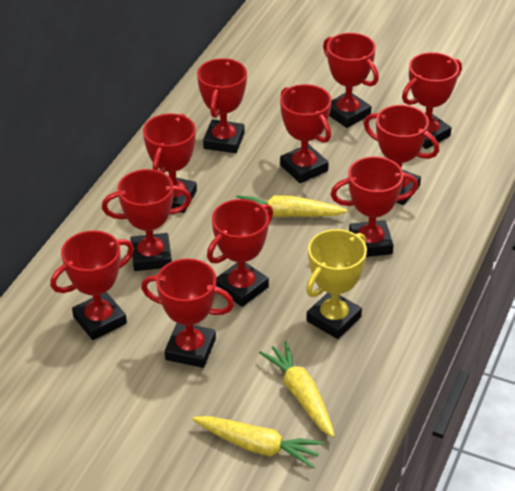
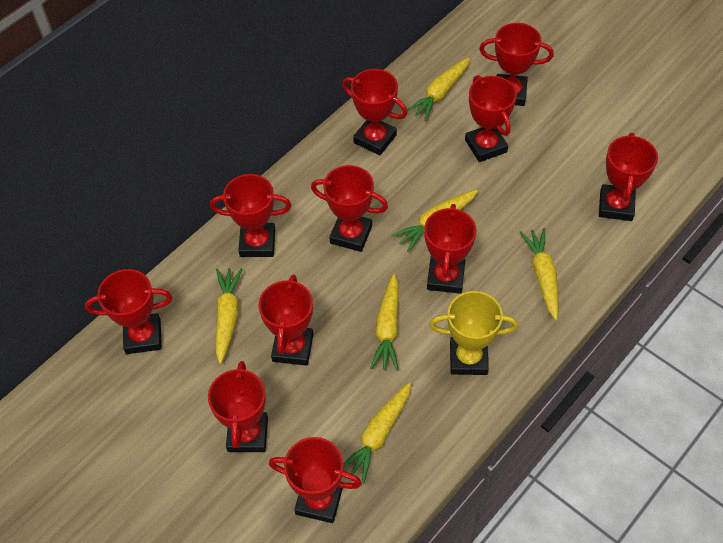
yellow carrot: [192,416,324,468] [236,195,347,217] [259,341,335,438] = 3 -> [216,268,243,364] [343,382,411,483] [370,274,399,371] [392,190,478,252] [407,58,470,121] [519,228,558,321] = 6

